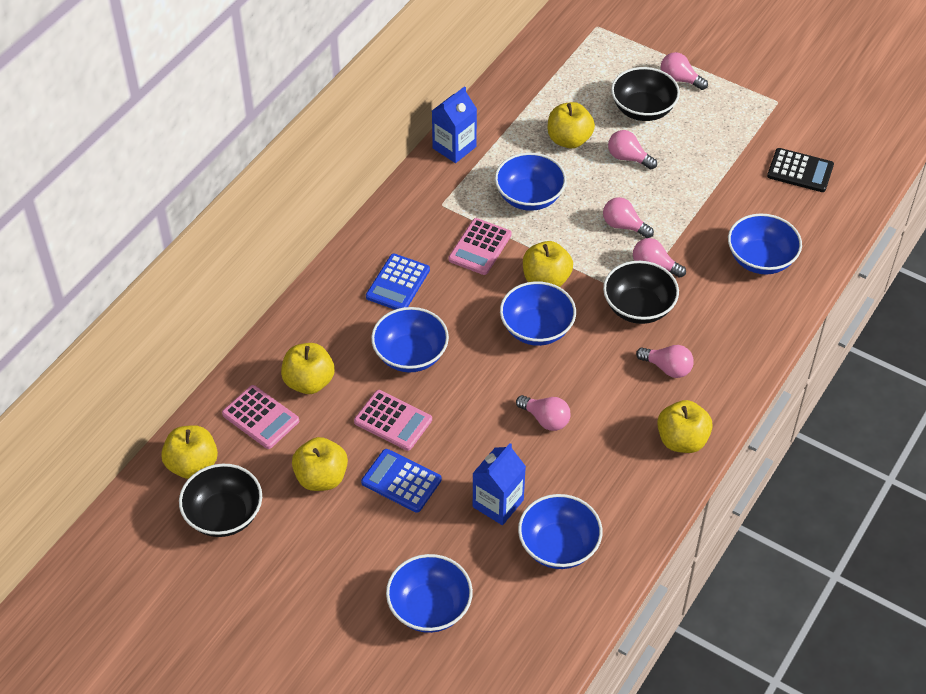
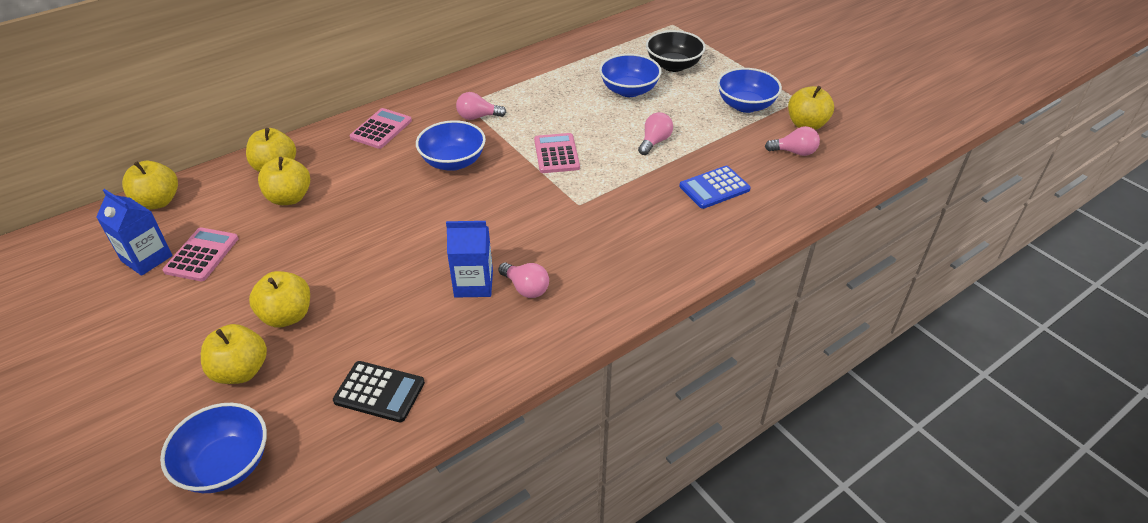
black bowl: [179,464,262,537] [603,261,679,324] [611,67,680,121] = 3 -> [646,30,706,72] = 1
blue bowl: [371,307,449,372] [386,554,473,633] [495,153,566,211] [500,281,576,346] [518,494,602,569] [728,213,802,275] = 6 -> [160,403,267,493] [416,120,486,171] [599,54,662,97] [717,68,782,113] = 4
blue calculator: [361,449,442,513] [366,254,430,310] = 2 -> [679,166,751,209] = 1
pink light bulb: [516,395,571,431] [603,197,654,238] [608,130,657,169] [633,238,686,278] [636,345,694,378] [661,52,708,90] = 6 -> [456,92,506,120] [498,263,549,298] [638,112,673,155] [765,126,820,156] = 4

